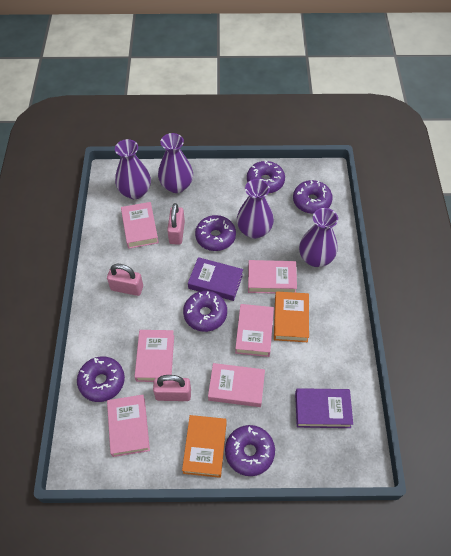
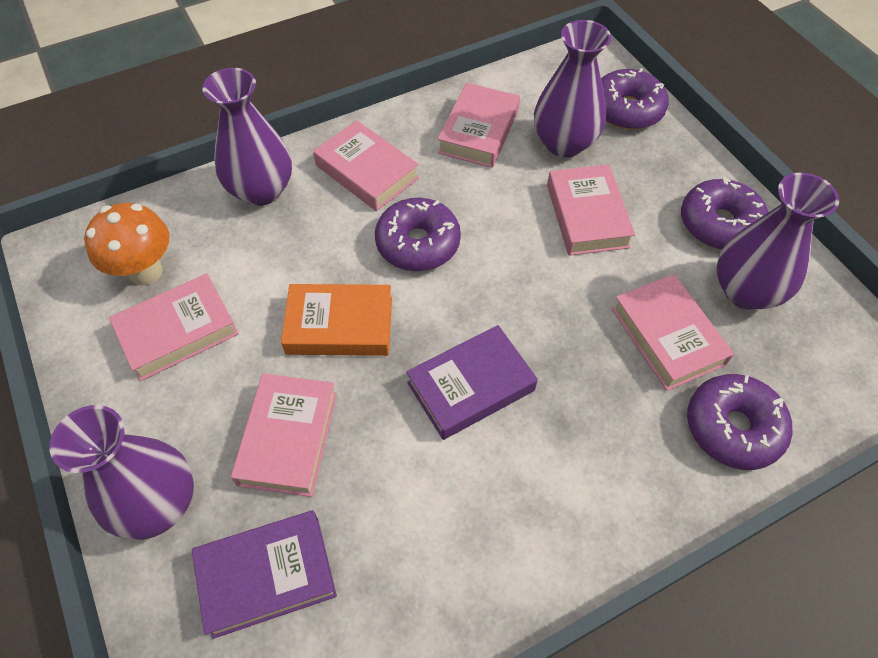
orange book: [182,415,227,478] [274,291,309,342] = 2 -> [281,284,392,356] = 1
orange mushroom: none = 0 -> [84,203,170,285] = 1
pink padlock: [107,264,143,296] [153,375,191,401] [167,203,185,245] = 3 -> none = 0
purple donut: [77,356,125,402] [183,291,227,332] [195,215,236,251] [225,425,275,476] [247,160,285,193] [293,180,333,214] = 6 -> [375,198,461,271] [601,68,669,130] [681,177,768,250] [687,374,792,470] = 4

